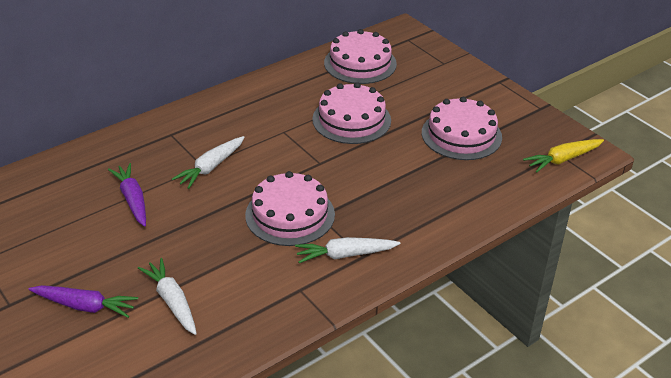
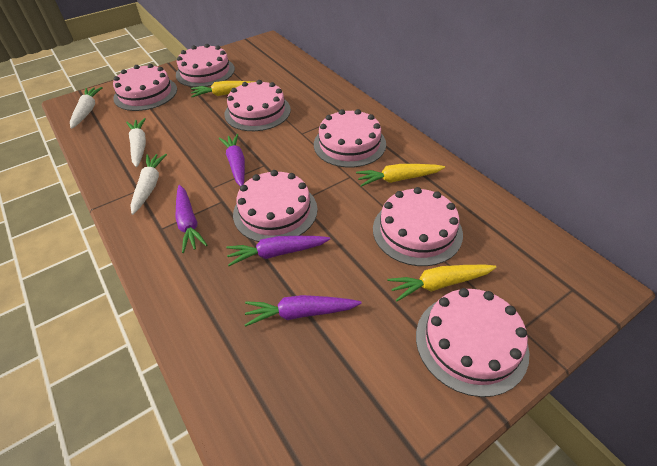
pink cake: [245,171,335,246] [312,82,391,144] [324,29,397,84] [422,97,502,160] = 4 -> [113,64,177,111] [176,44,235,87] [225,80,291,131] [233,170,318,242] [314,109,386,168] [373,187,463,266] [416,288,530,397] = 7
purple carrot: [29,285,138,318] [108,163,146,227] = 2 -> [175,185,207,253] [219,134,245,187] [226,236,330,266] [245,295,362,327] = 4
yellow carrot: [523,139,604,173] = 1 -> [191,81,253,97] [356,164,445,187] [387,265,497,301] = 3

